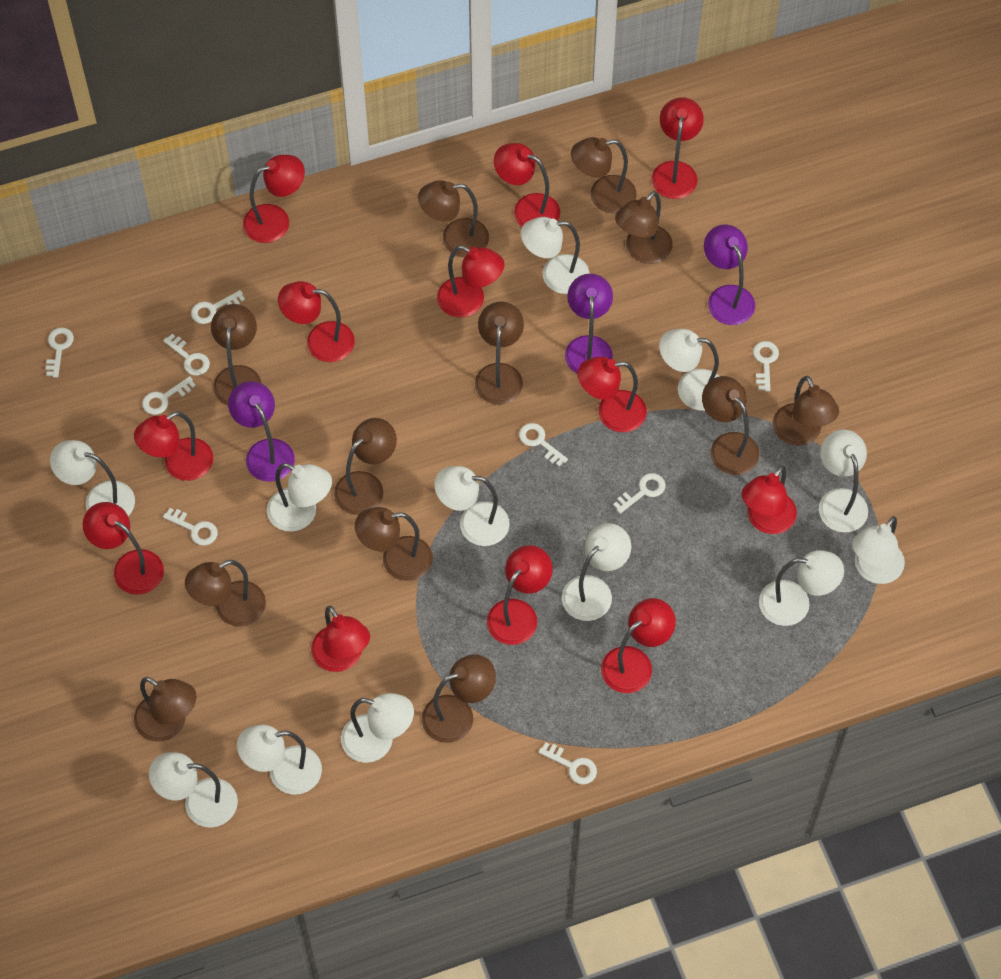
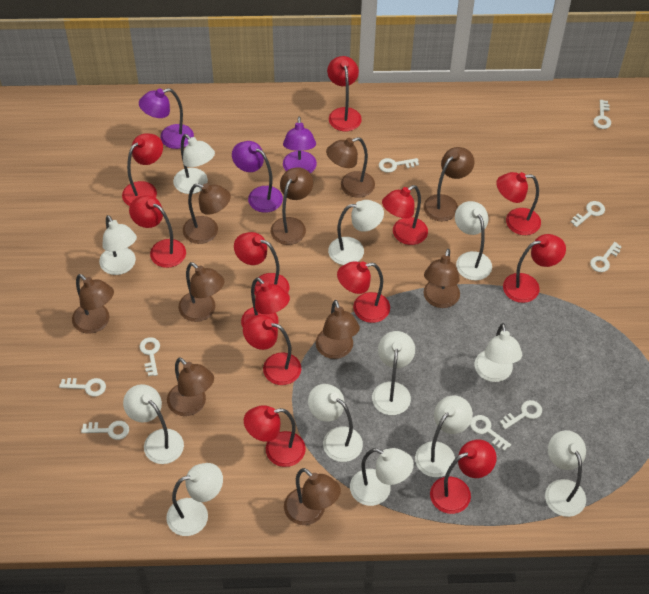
brown lamp: [134,677,196,742] [185,560,266,627] [211,304,261,405] [334,418,397,515] [355,507,433,581] [418,180,489,257] [422,654,496,743] [475,302,524,405] [571,137,637,213] [615,191,673,264] [702,376,759,475] [773,376,839,446] = 12 -> [72,274,114,334] [167,357,214,416] [178,262,225,322] [183,183,231,244] [270,167,313,245] [284,468,341,525] [316,300,360,359] [326,137,375,198] [423,249,460,308] [424,147,475,221] = 10

